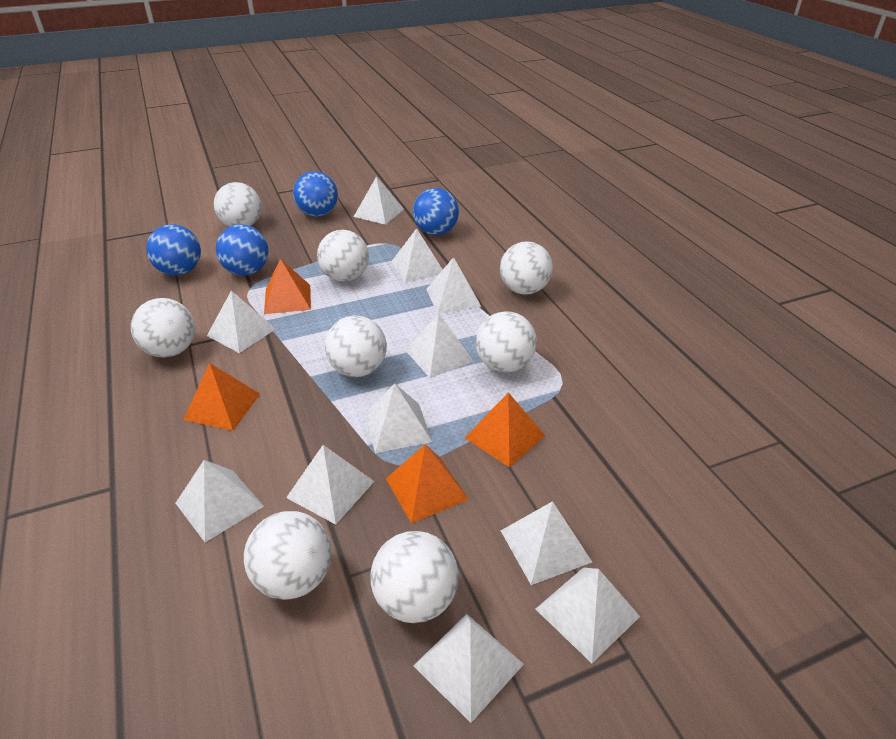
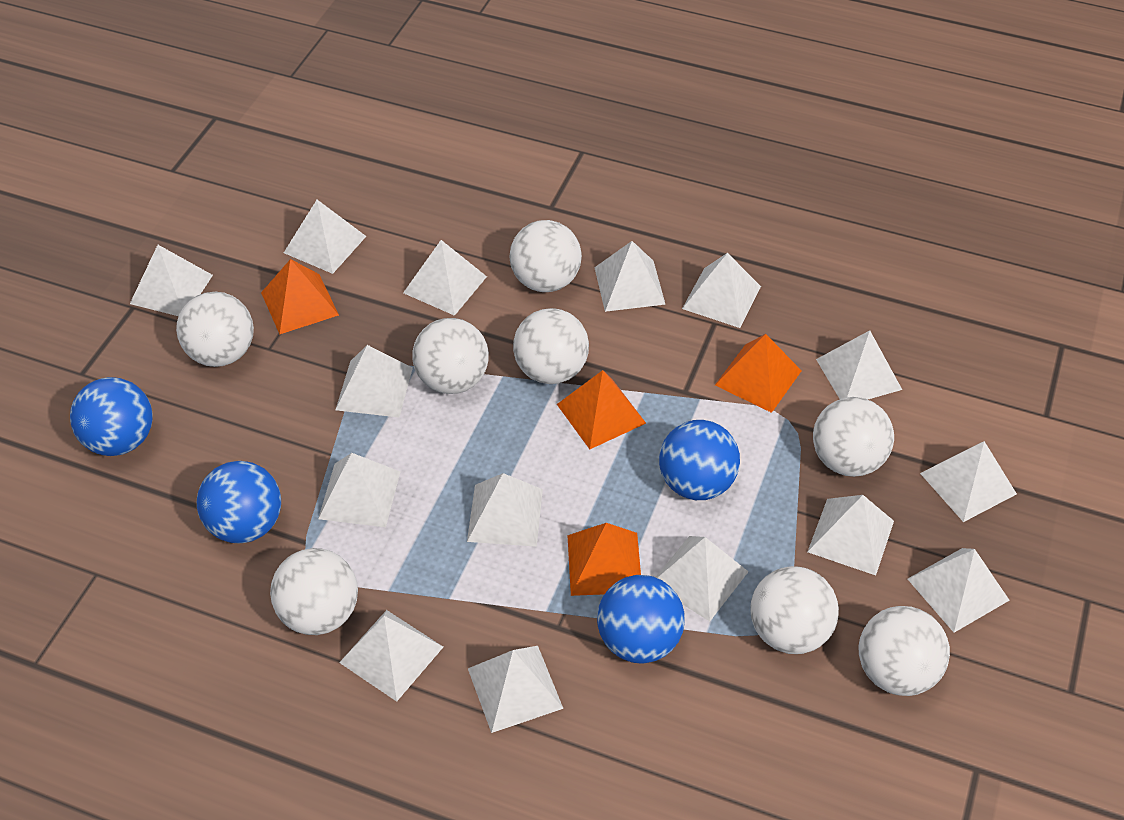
white pyramid: [176,460,264,542] [207,291,276,353] [286,445,375,525] [354,176,404,225] [365,384,432,453] [391,228,443,282] [405,313,473,378] [413,614,524,723] [426,257,481,314] [501,501,592,585] [536,567,640,663] = 11 -> [130,245,213,316] [284,200,366,274] [318,453,400,527] [336,345,413,417] [339,610,443,702] [403,240,487,316] [467,473,543,547] [468,646,563,733] [594,241,666,312] [655,536,749,621] [682,253,761,328] [808,495,894,575] [816,330,902,399] [908,548,1010,633] [920,441,1017,522] = 15

